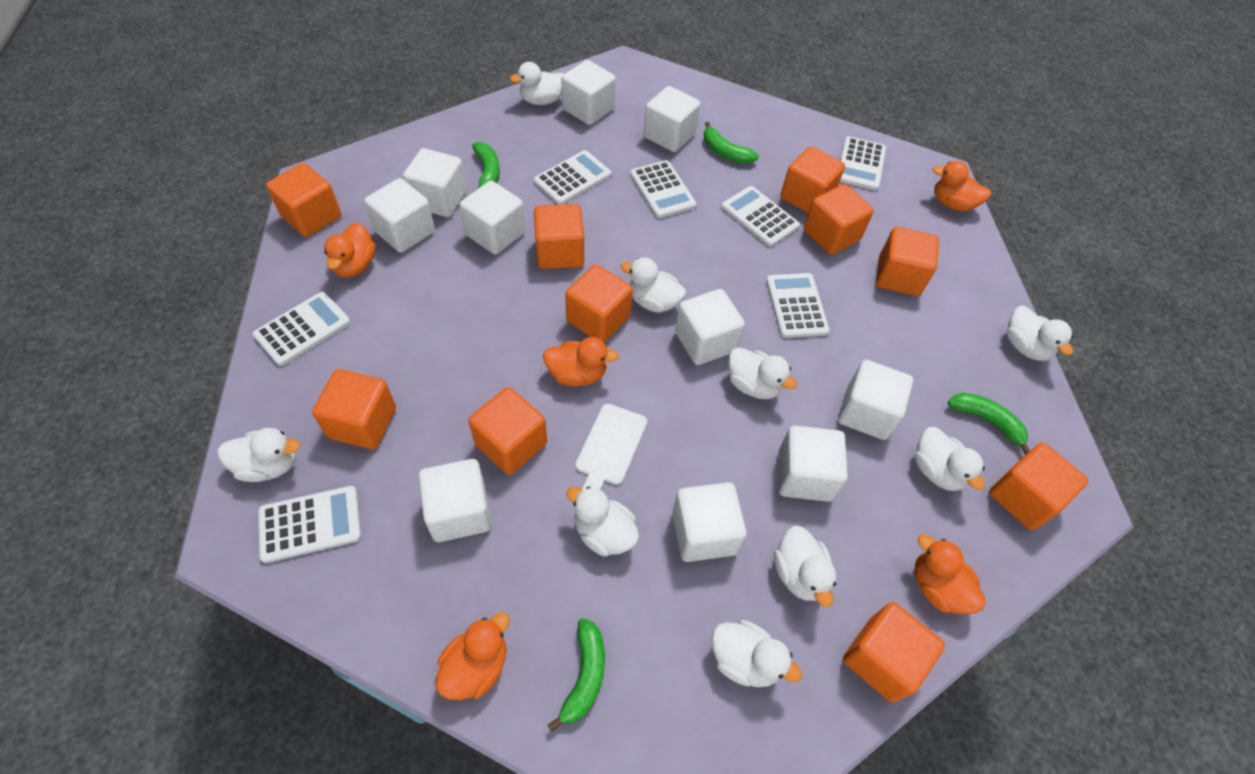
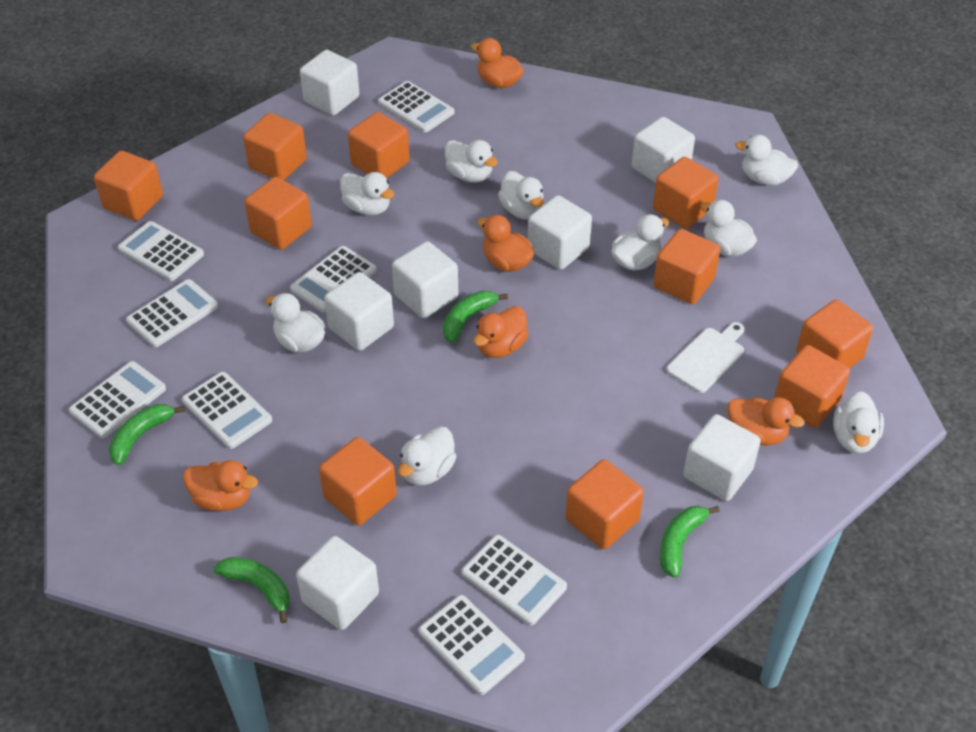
white calculator: [253,292,351,366] [258,486,361,563] [534,150,611,205] [630,160,696,218] [721,186,800,247] [766,273,830,338] [840,136,886,191] = 7 -> [69,361,166,438] [118,221,204,281] [126,279,218,347] [182,372,272,449] [290,246,377,312] [378,81,454,133] [418,595,525,695] [461,535,567,625] = 8
white cube: [364,178,435,253] [403,148,467,217] [418,459,492,542] [459,181,525,255] [561,60,616,125] [644,86,700,152] [672,482,747,562] [675,289,745,365] [778,425,847,502] [838,360,913,440] = 10 -> [296,536,379,630] [300,50,360,116] [324,272,394,351] [392,241,458,318] [528,195,592,270] [632,117,695,183] [683,414,761,501] = 7

